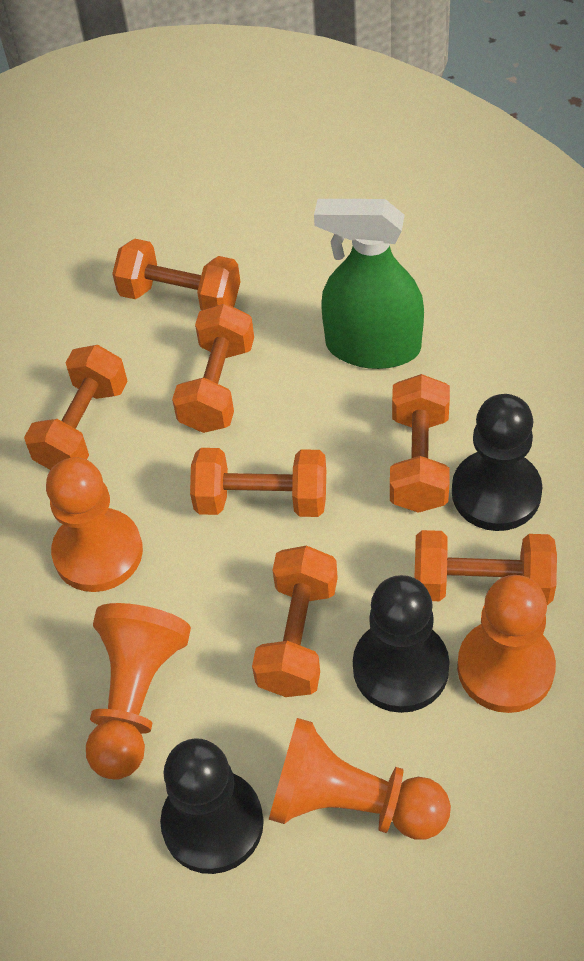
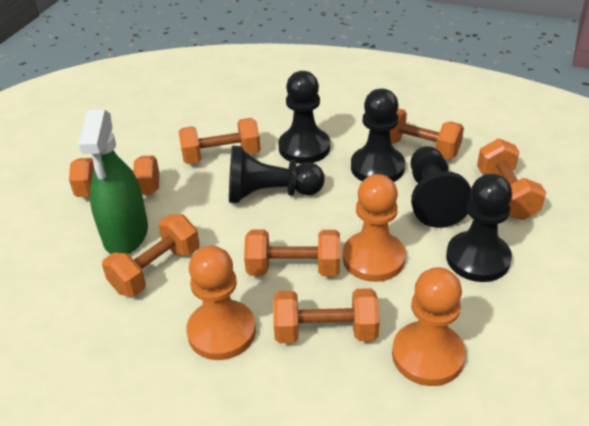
black pawn: [160,738,264,874] [353,575,450,713] [452,394,542,531] = 3 -> [229,145,324,203] [278,71,330,164] [351,89,405,182] [410,146,471,228] [446,174,512,282] = 5
orange pawn: [46,457,143,592] [86,603,191,780] [269,718,451,840] [457,575,556,713] = 4 -> [186,245,256,360] [343,174,406,282] [392,267,466,386] = 3

